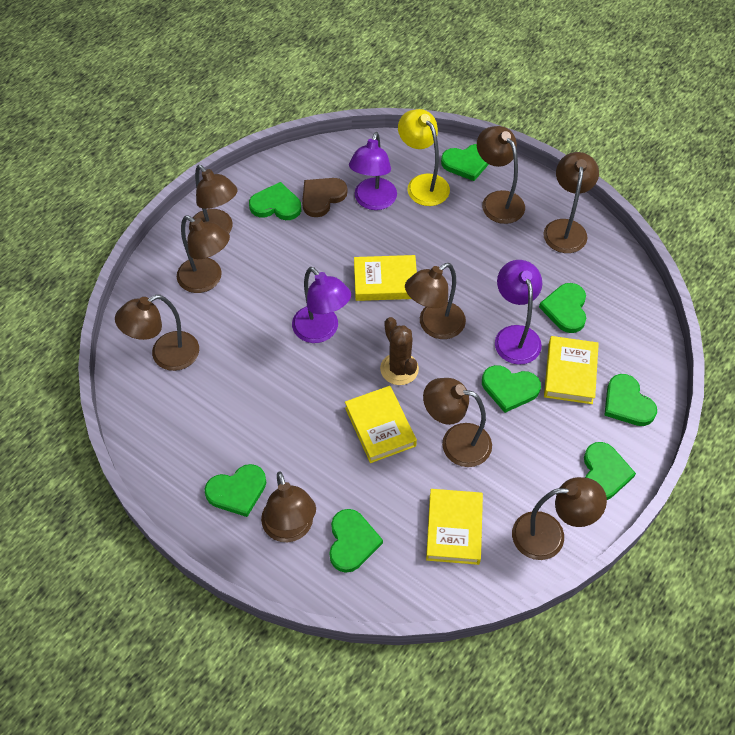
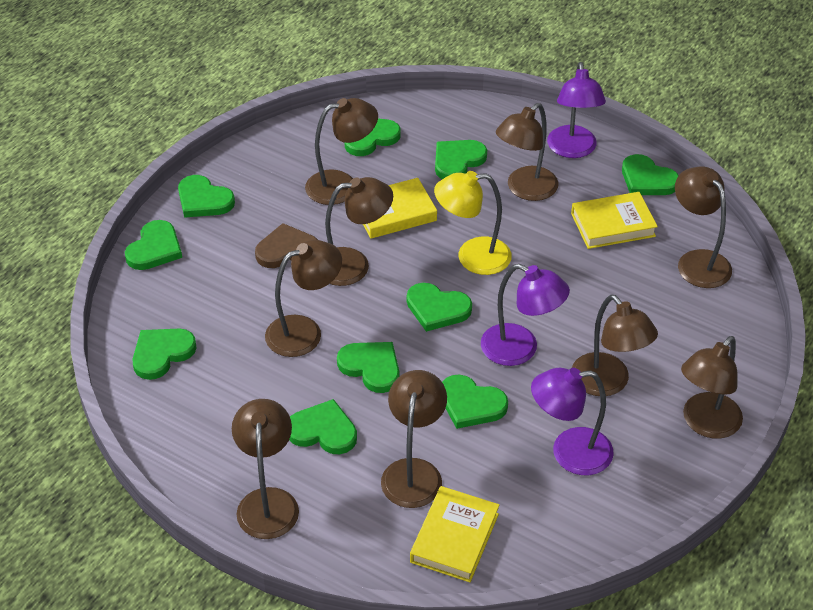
brown cactus: [380,317,419,385] = 1 -> none = 0
green heart: [204,464,266,517] [249,182,301,220] [329,509,383,573] [441,144,489,181] [482,365,541,413] [539,283,586,333] [584,442,636,500] [604,374,657,426] = 8 -> [125,220,182,270] [132,329,197,380] [178,175,235,218] [289,399,357,454] [337,342,399,393] [345,118,400,156] [407,283,472,332] [435,140,487,179] [442,375,508,429] [622,154,679,195] = 10
yellow book: [345,386,417,463] [354,255,417,301] [426,489,483,565] [544,336,599,404] = 4 -> [363,178,437,239] [410,486,499,582] [571,192,658,249] = 3

